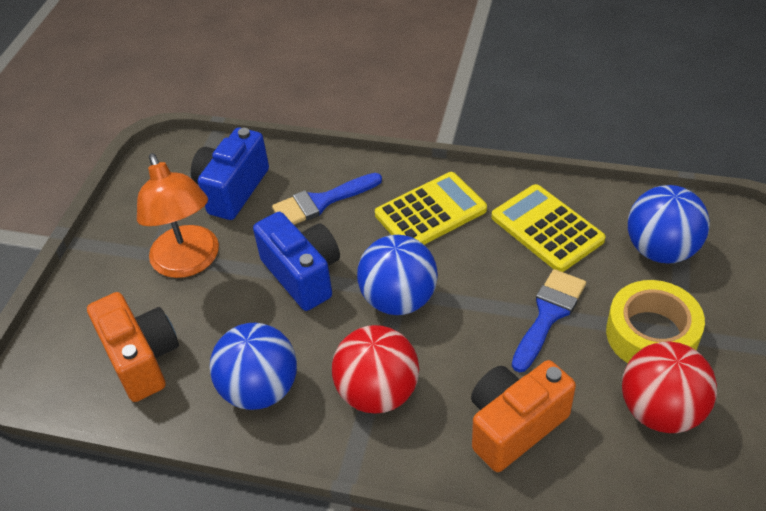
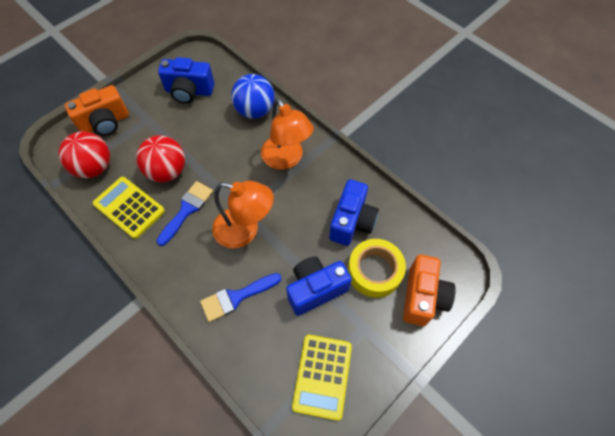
blue ball: [209,323,297,410] [357,235,438,315] [628,185,710,264] = 3 -> [231,74,275,119] = 1
blue camera: [191,128,269,220] [253,212,340,311] = 2 -> [158,57,214,104] [286,256,352,316] [329,179,379,246] = 3
orange lamp: [137,153,219,278] = 1 -> [212,181,274,249] [261,98,314,170] = 2

